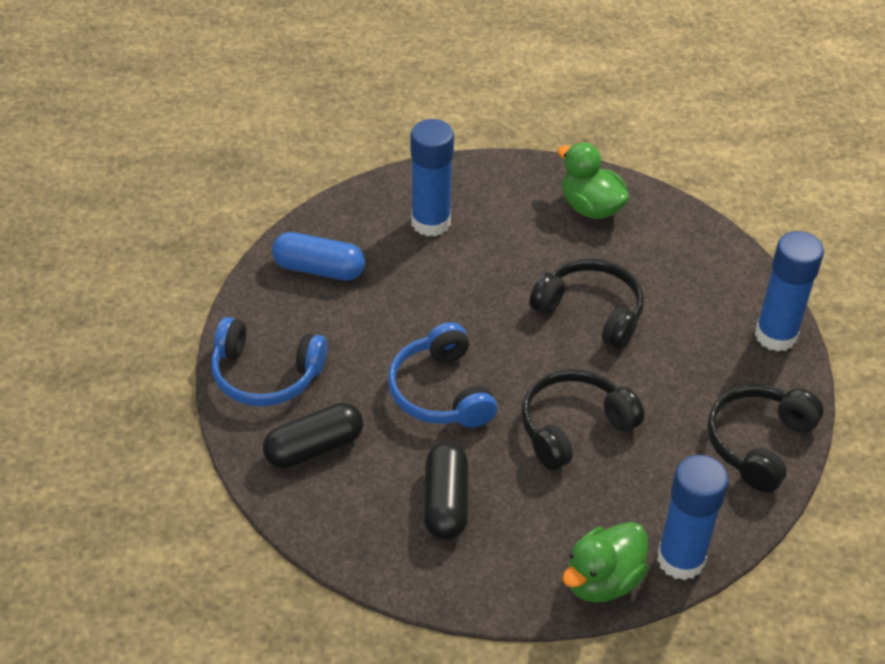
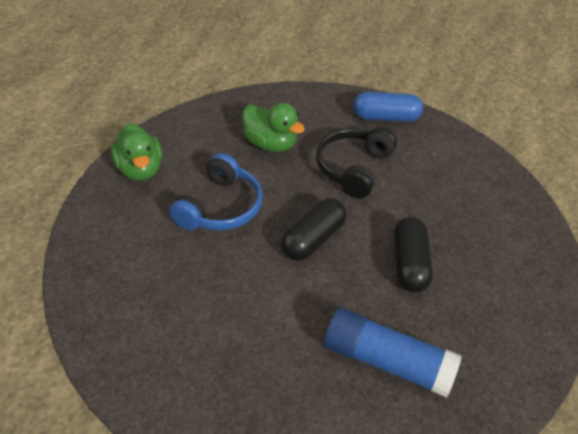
black headphones: [521,369,645,470] [529,259,644,349] [707,385,824,492] = 3 -> [316,127,397,198] = 1
blue glue stick: [411,119,454,237] [657,455,729,580] [755,231,824,352] = 3 -> [324,308,462,398] = 1
blue headphones: [211,317,328,406] [388,322,497,428] = 2 -> [169,153,263,231] = 1

